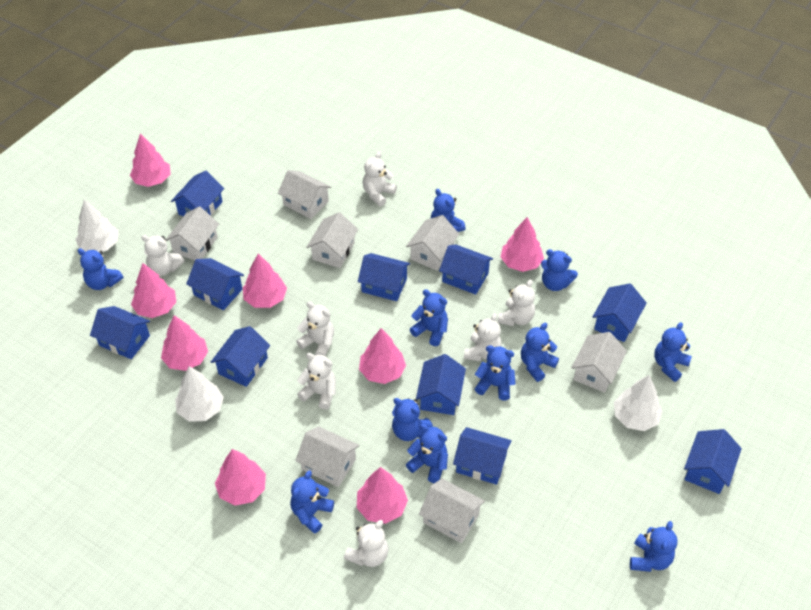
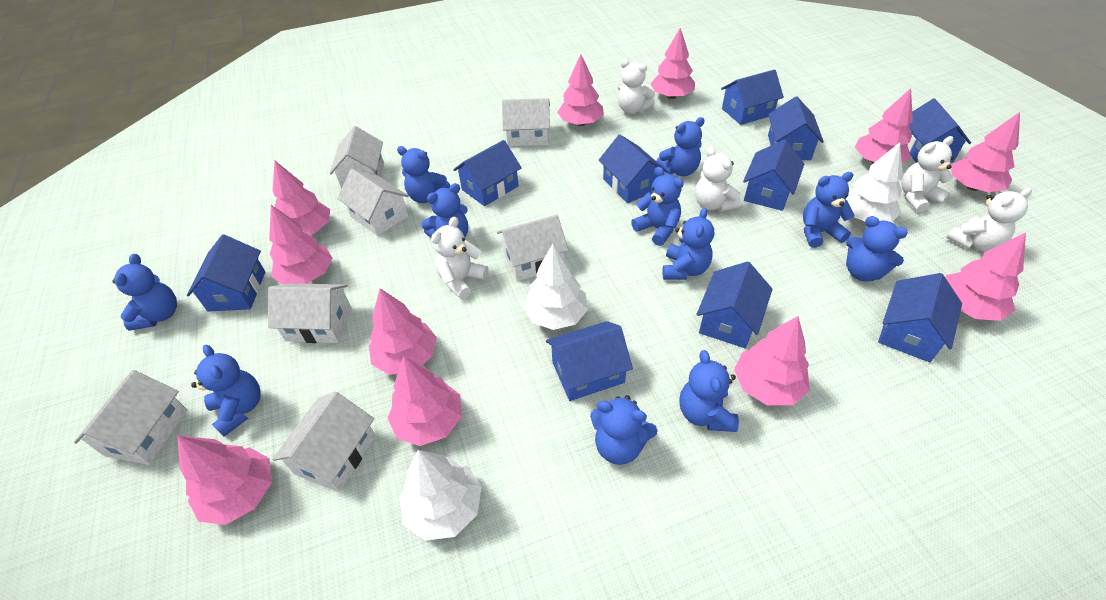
pink tree: [130,133,171,187] [131,263,176,318] [161,315,208,371] [215,449,266,506] [243,254,287,308] [357,467,408,524] [359,328,406,384] [501,217,544,272] = 8 -> [177,435,272,525] [269,205,332,284] [272,160,330,235] [369,288,437,375] [388,356,462,446] [557,54,604,126] [650,28,695,99] [734,316,810,405] [855,88,913,164] [945,232,1026,321] [951,112,1020,192] = 11
white teddy bear: [141,235,185,276] [296,302,334,356] [297,353,336,410] [344,520,389,567] [362,152,397,207] [464,313,502,361] [497,279,535,326] = 7 -> [431,217,489,299] [618,59,655,114] [695,146,741,212] [902,136,953,213] [947,187,1032,252] = 5

